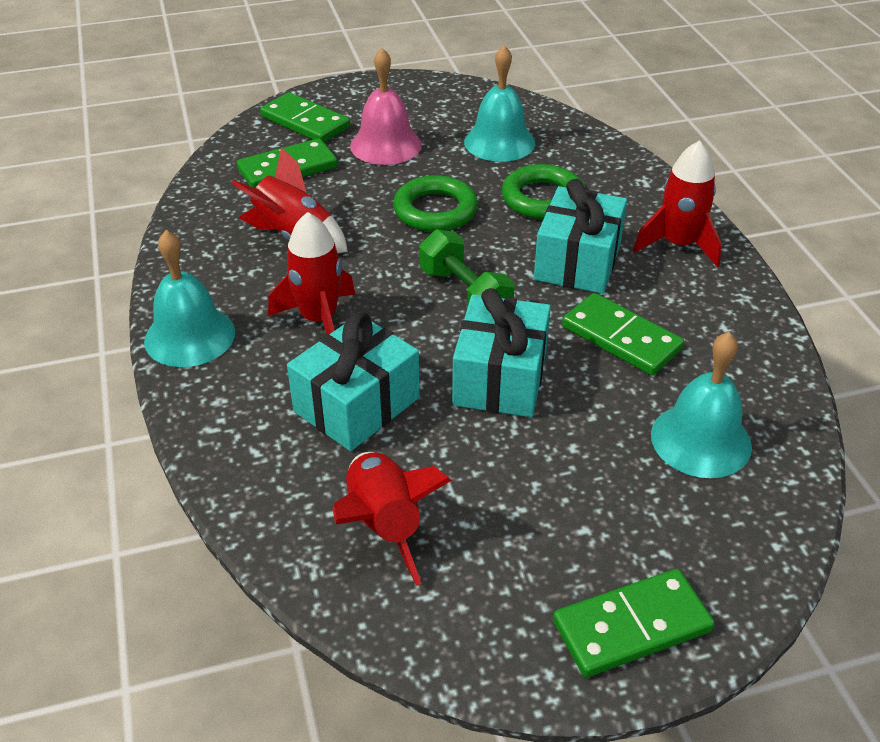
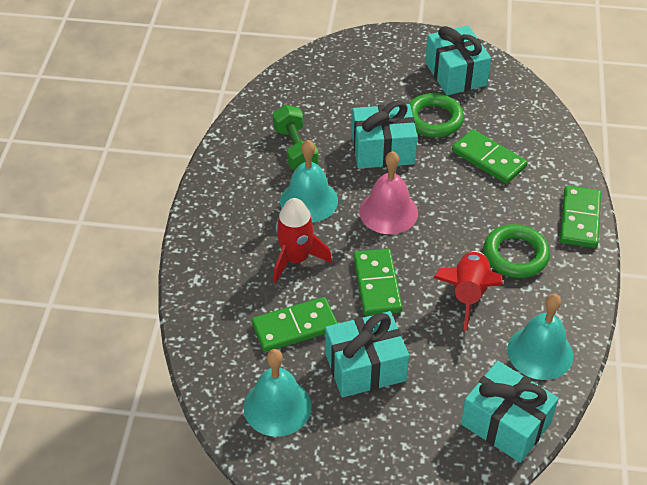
red rocket: [231,147,348,253] [268,212,355,334] [333,452,452,586] [633,140,722,267] = 4 -> [273,198,332,283] [433,251,503,331] = 2
turquoise gift: [287,312,420,451] [452,288,551,417] [534,179,627,294] = 3 -> [325,311,409,397] [352,101,418,169] [425,25,491,95] [461,361,559,463] = 4

